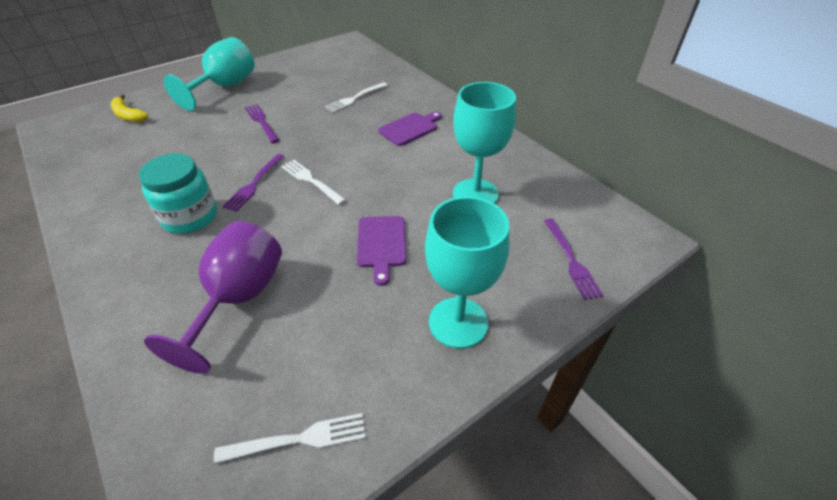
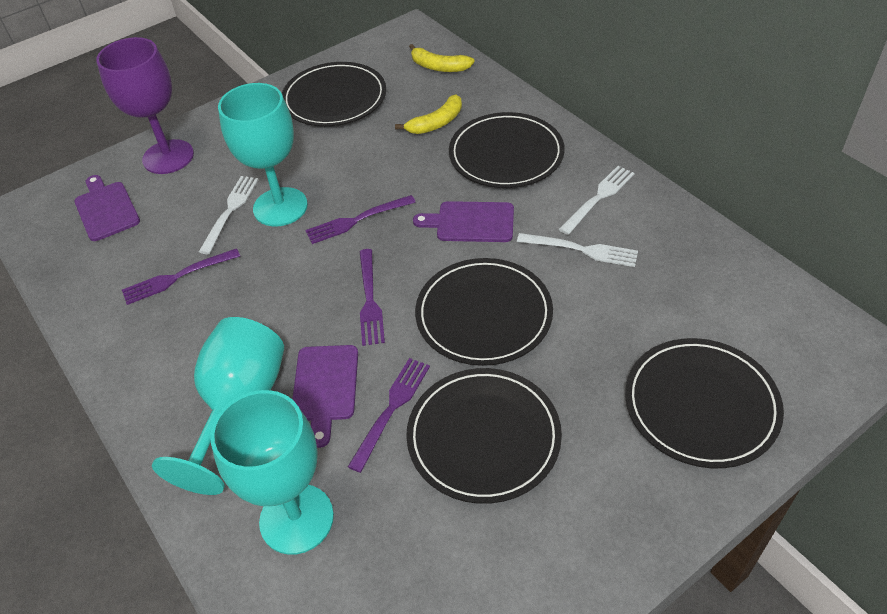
black plate: none = 0 -> [282,62,386,127] [406,368,562,504] [415,258,553,366] [449,112,565,188] [625,338,784,468] = 5
purple cutting board: [357,216,406,286] [378,112,442,146] = 2 -> [74,175,140,241] [292,345,358,448] [413,201,514,242] = 3
purple fork: [222,154,285,212] [245,104,279,143] [544,219,604,300] = 3 -> [122,248,240,305] [305,195,416,244] [348,358,430,473] [359,249,385,346] = 4
turquoise jar: [139,153,217,234] = 1 -> none = 0
yellow banana: [111,94,149,122] = 1 -> [395,94,462,134] [409,44,475,72] = 2

